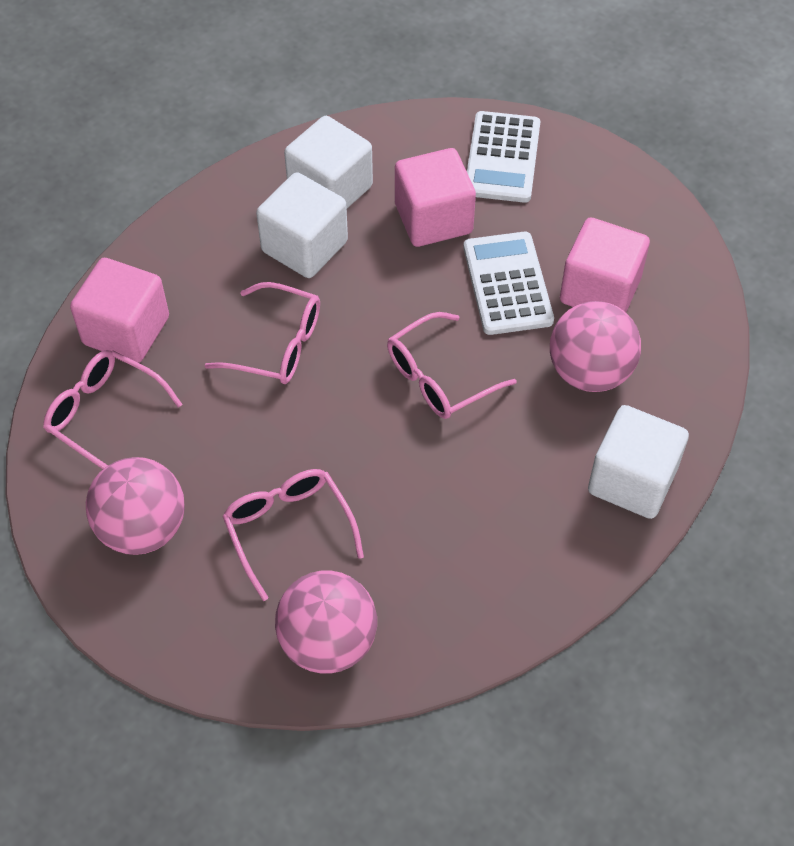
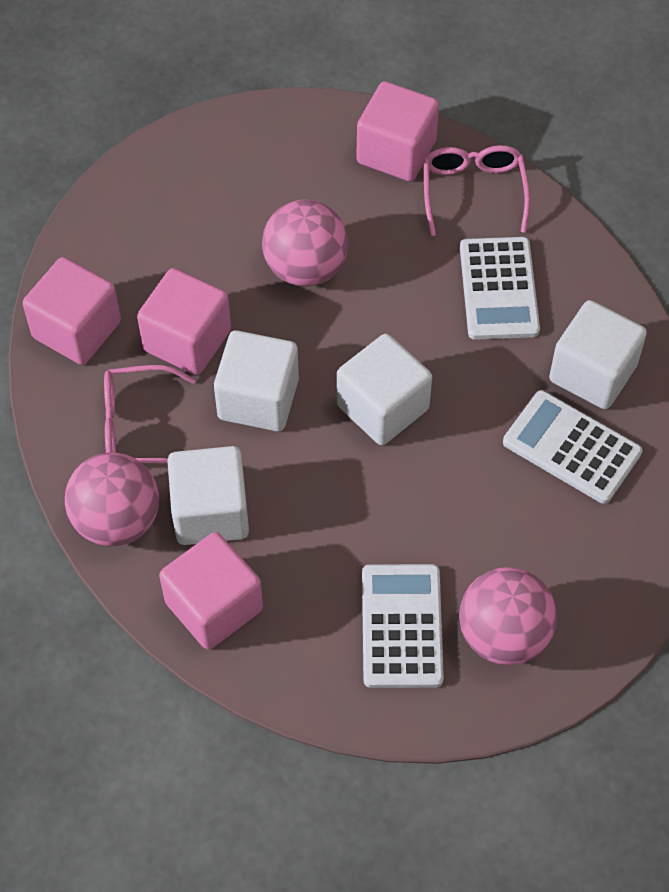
pink cube: [70,258,169,363] [395,148,476,247] [560,217,650,312] = 3 -> [23,257,121,365] [137,268,231,375] [159,532,263,650] [356,81,439,181] = 4
pink glasses: [43,350,182,469] [204,282,320,384] [222,469,364,601] [387,312,517,419] = 4 -> [104,365,196,464] [424,145,530,236] = 2
white calculator: [463,232,554,335] [467,111,541,203] = 2 -> [362,564,444,688] [460,237,540,340] [503,390,642,504] = 3
white cube: [256,172,348,278] [284,116,373,208] [588,405,689,519] = 3 -> [167,446,249,545] [214,330,299,432] [337,334,432,445] [549,300,647,409] = 4

